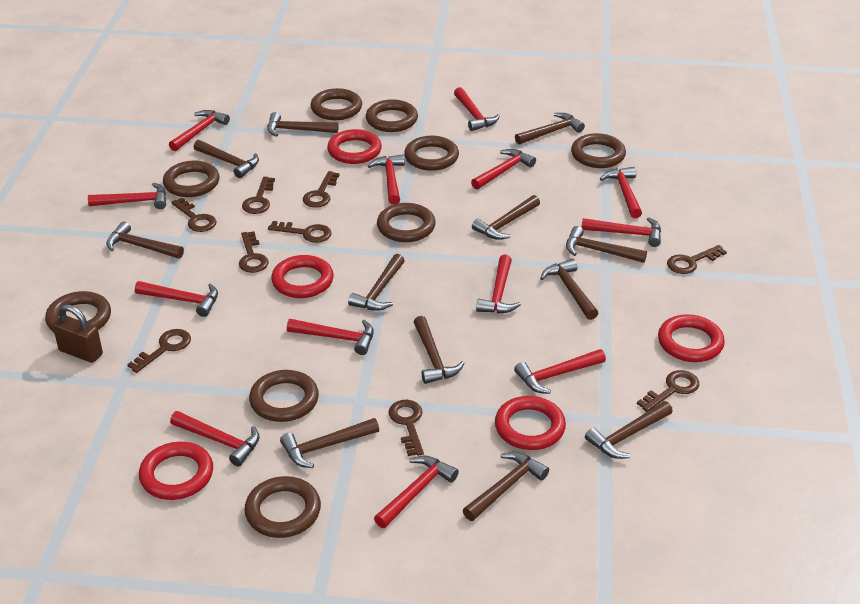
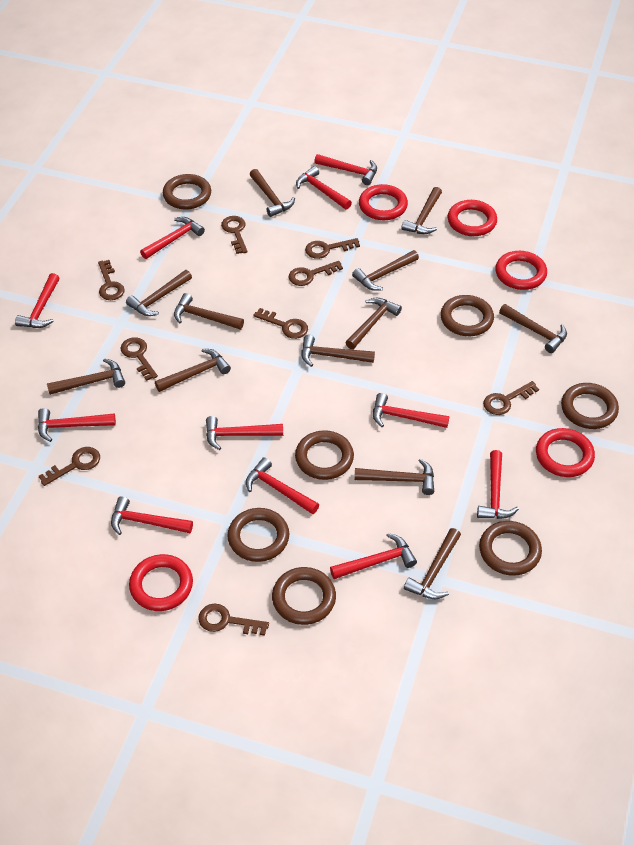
brown padlock: [53,304,103,363] = 1 -> none = 0
brown ring: [45,291,111,332] [163,161,220,197] [244,476,321,538] [249,370,319,422] [311,88,362,120] [366,99,418,132] [377,203,436,242] [404,136,459,171] [571,133,626,168] = 9 -> [163,174,211,209] [227,508,289,562] [272,567,336,625] [295,430,354,480] [441,295,494,336] [479,521,542,576] [561,383,619,429] = 7
red hammer: [88,183,166,209] [135,281,218,317] [169,110,230,151] [170,411,260,467] [287,319,374,355] [368,154,405,205] [374,455,459,528] [454,87,500,131] [471,149,536,190] [476,255,521,313] [514,349,606,394] [582,217,661,247] [600,167,642,218] = 13 -> [15,273,59,328] [38,408,116,442] [111,496,193,535] [140,217,205,259] [206,416,283,450] [246,457,319,514] [296,166,352,210] [314,154,377,185] [330,533,417,579] [373,393,450,428] [477,450,519,519] = 11

